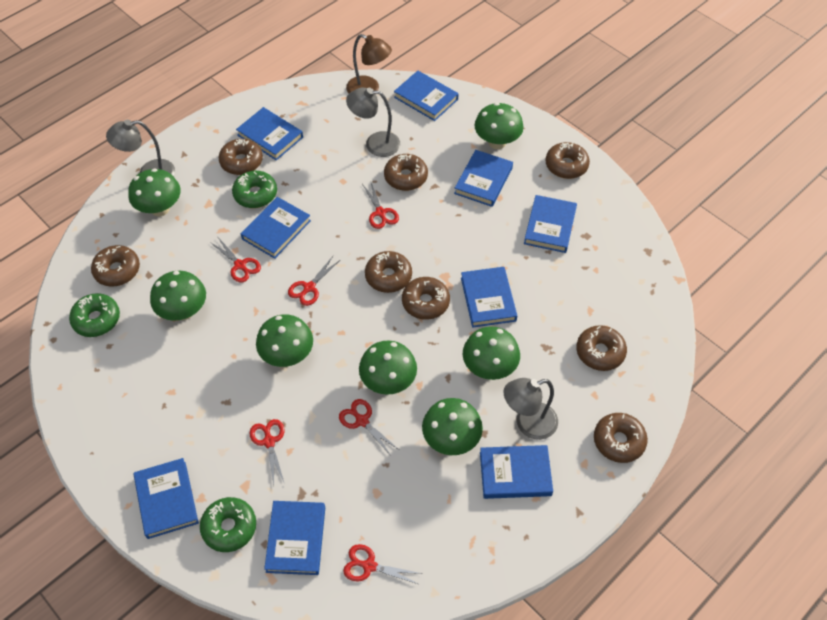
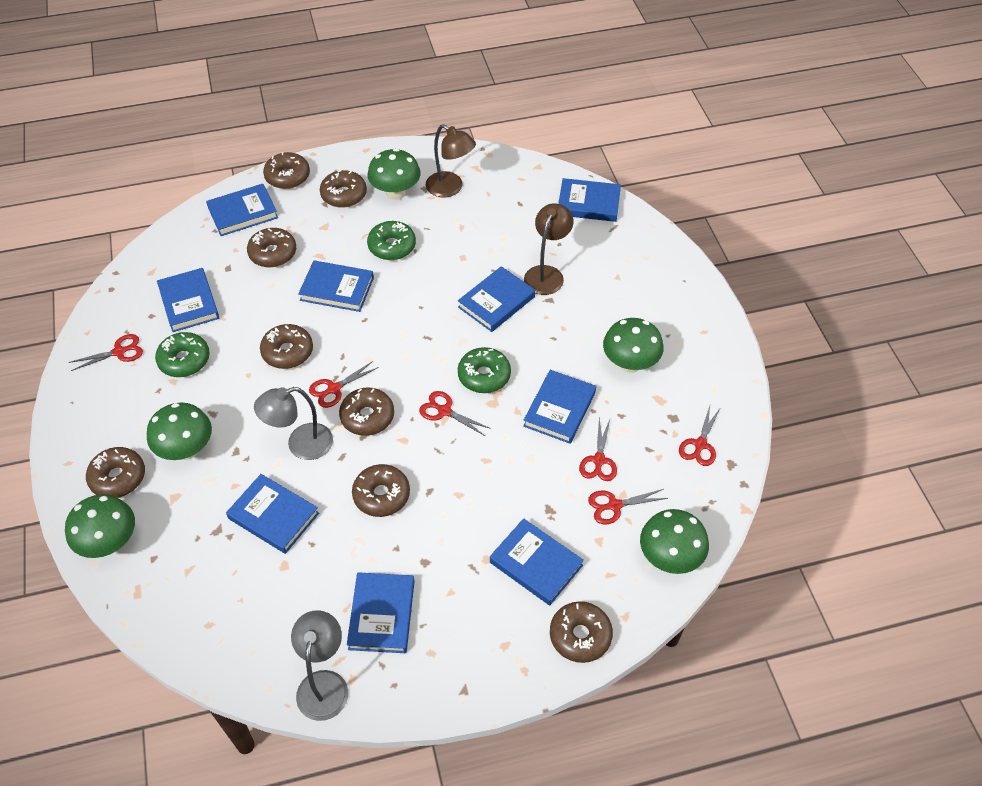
brown lamp: [346,34,392,94] = 1 -> [426,124,476,197] [524,203,574,295] = 2
green mushroom: [128,168,181,216] [150,271,206,321] [256,315,313,367] [359,340,417,395] [422,398,483,455] [463,327,520,380] [475,103,524,149] = 7 -> [65,494,135,558] [147,403,212,460] [368,148,421,200] [603,318,664,373] [640,509,709,574] = 5
grey lamp: [106,120,175,176] [346,88,400,157] [503,378,558,440] = 3 -> [254,387,333,460] [291,610,348,721] = 2

